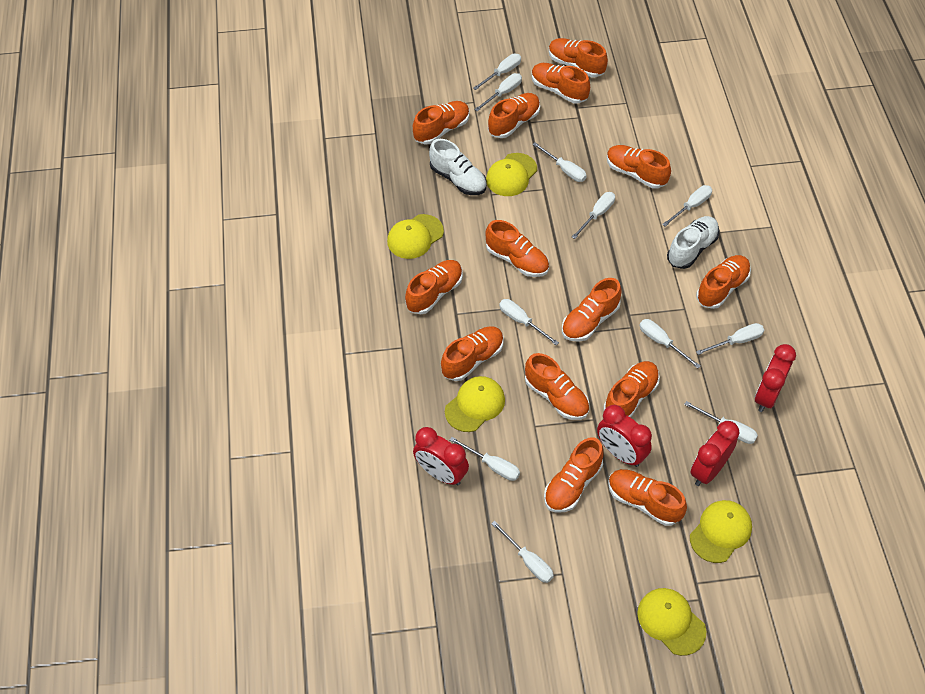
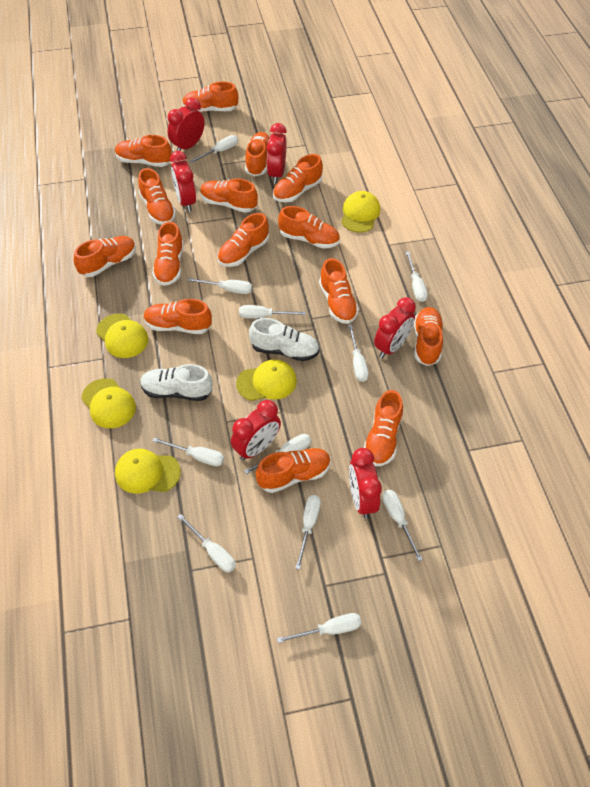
orange shoe: [405,260,463,314] [413,101,470,144] [441,326,504,381] [485,220,549,277] [488,93,540,138] [525,353,589,420] [532,63,590,104] [544,437,604,512] [549,38,608,77] [562,278,622,342] [604,361,660,418] [607,145,671,188] [608,469,687,526] [696,255,751,309] = 14 -> [73,236,136,277] [115,135,172,167] [138,168,176,225] [144,299,212,334] [152,221,184,286] [182,81,238,112] [200,178,258,213] [218,213,269,267] [245,132,270,176] [256,448,331,493] [273,154,323,202] [278,206,340,249] [319,258,359,324] [364,390,403,466] [414,307,443,366] = 15
red clock: [413,427,469,486] [597,405,652,467] [690,421,740,486] [755,344,796,412] = 4 -> [168,98,205,151] [170,151,196,212] [231,400,281,461] [267,123,287,184] [349,448,382,519] [374,297,416,358] = 6

